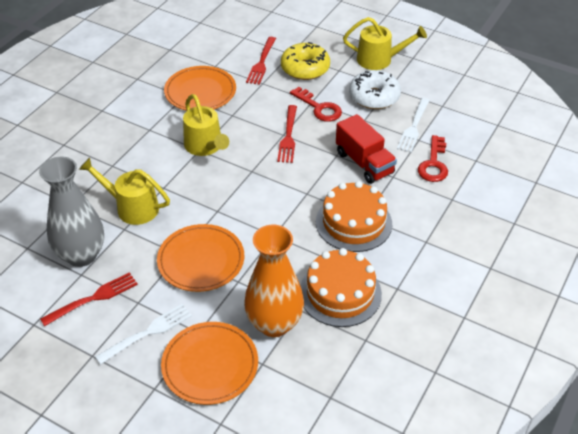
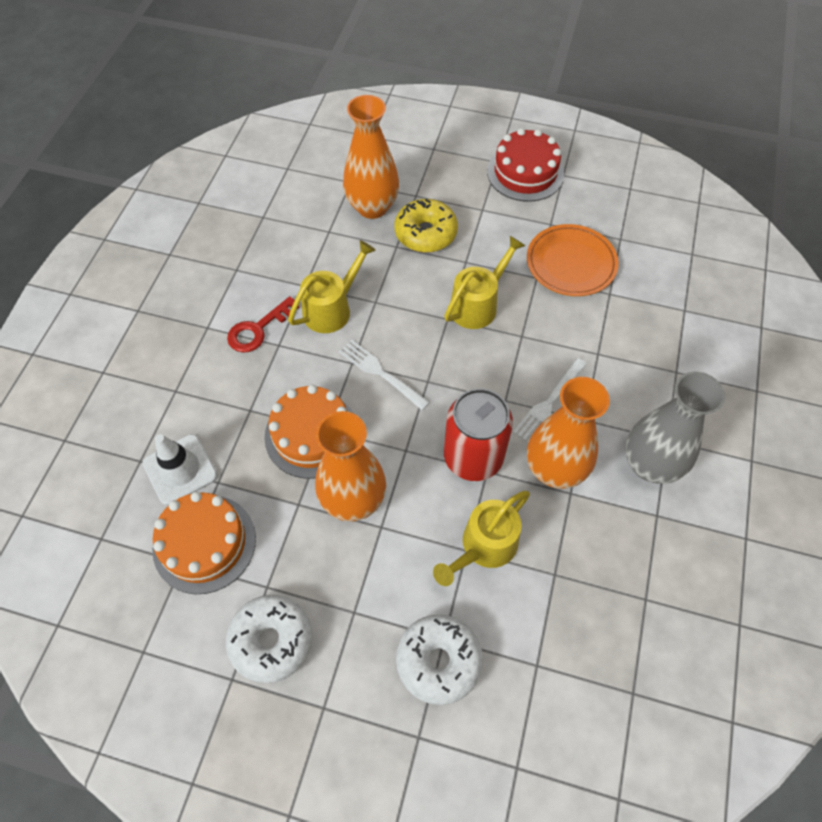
orange plate: [157,224,244,292] [161,322,258,405] [164,66,236,111] = 3 -> [527,224,619,296] = 1
orange vase: [244,225,304,337] = 1 -> [315,411,386,522] [343,95,399,219] [527,377,610,489] = 3
red cake: none = 0 -> [487,128,564,202] = 1
red can: none = 0 -> [444,388,513,481] = 1
red fork: [40,272,138,326] [246,37,276,85] [277,105,297,163] = 3 -> none = 0
red key: [290,87,342,122] [418,135,448,182] = 2 -> [227,296,300,353] = 1
red truck: [336,114,397,184] = 1 -> none = 0
white donut: [349,70,401,109] = 1 -> [226,595,312,683] [396,614,483,705] = 2
white traffic cone: none = 0 -> [142,434,218,505] = 1

